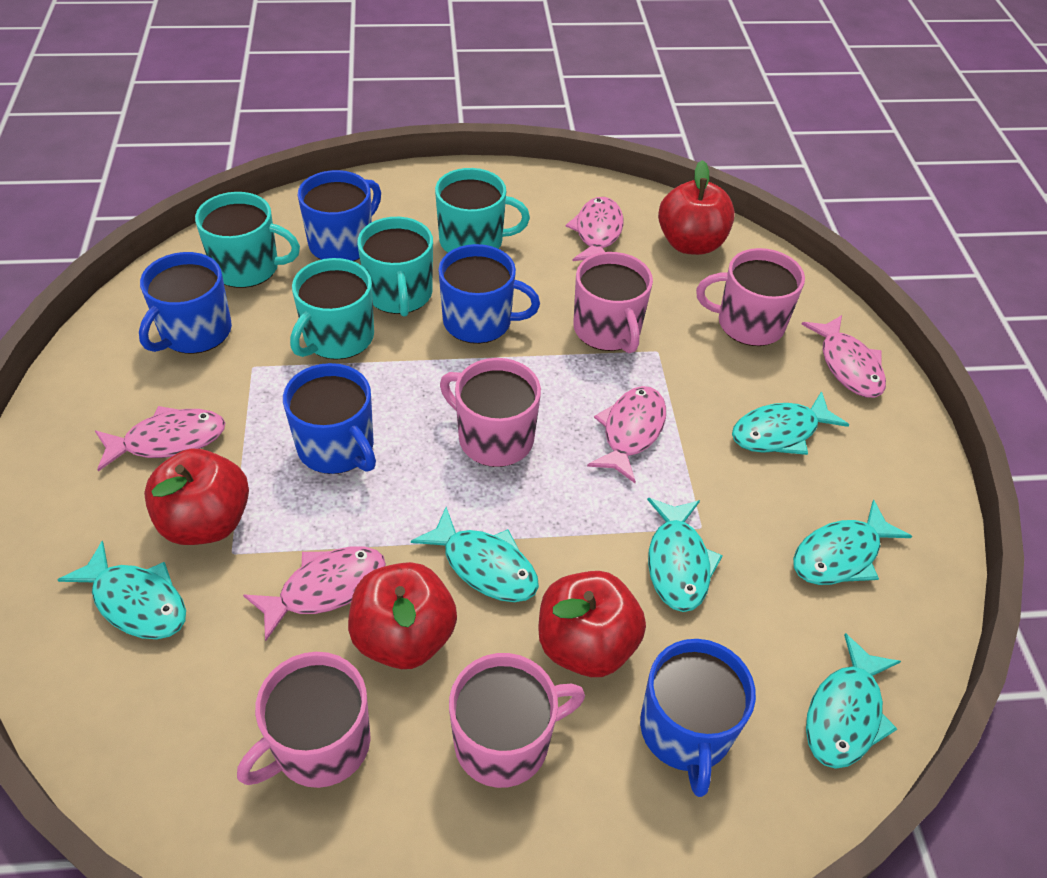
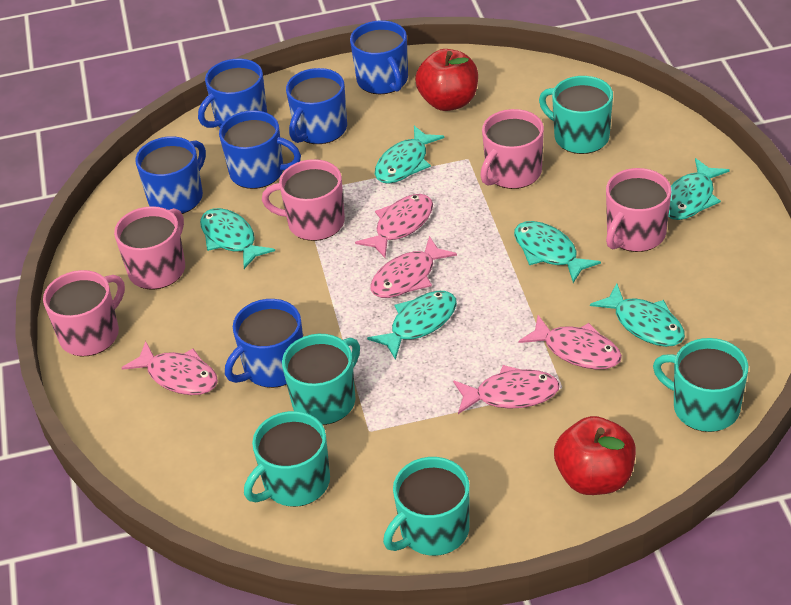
blue mug: [139,252,232,354] [283,363,376,474] [298,170,381,261] [438,244,540,344] [640,639,756,797] = 5 -> [136,136,206,214] [198,59,267,128] [219,110,301,189] [225,299,303,388] [286,68,347,144] [350,20,408,94] = 6
red apple: [144,449,249,545] [348,562,457,669] [539,571,646,677] [658,160,735,255] = 4 -> [415,49,478,111] [554,416,636,495] = 2
turquoise mug: [195,192,300,288] [290,258,374,360] [357,217,433,317] [435,168,530,253] = 4 -> [244,411,330,507] [282,334,360,425] [383,457,470,556] [539,76,613,154] [653,338,749,432] = 5

